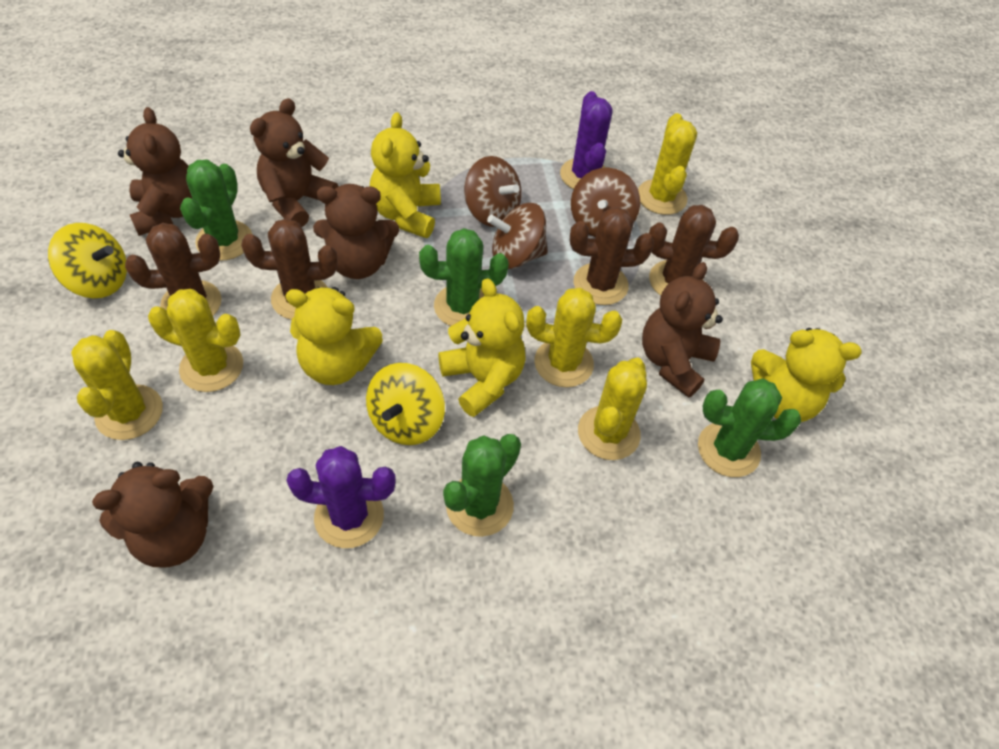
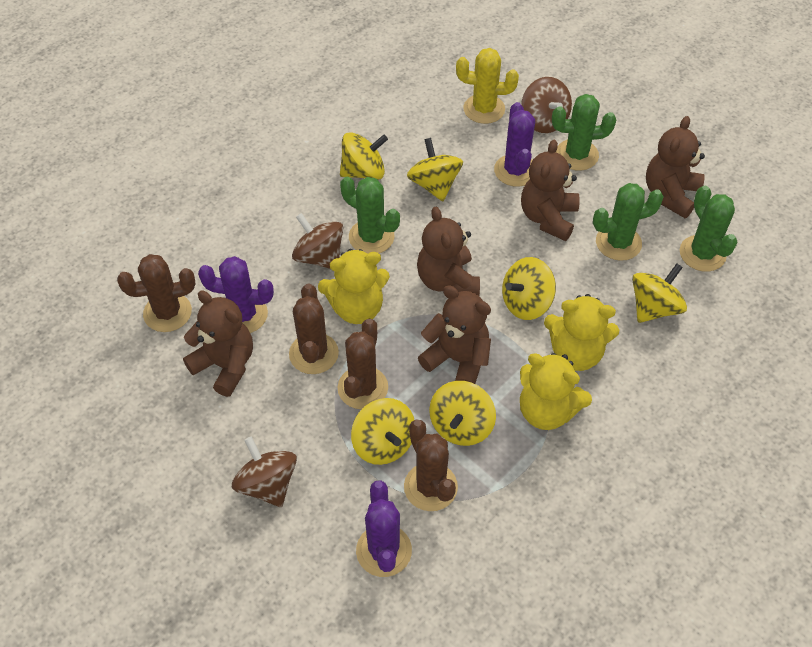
purple cactus: [286,446,396,548] [560,91,612,189] = 2 -> [198,256,274,333] [356,480,412,577] [494,102,535,187] = 3
yellow cactus: [71,330,163,440] [148,289,243,392] [526,288,622,387] [578,358,647,460] [638,113,697,215] = 5 -> [456,48,519,124] = 1
yellow spinning top: [48,223,127,298] [366,363,445,445] = 2 -> [340,132,388,180] [351,398,414,465] [407,138,463,201] [429,381,496,446] [502,257,556,320] [632,263,687,323] = 6
yellow teddy bear: [285,287,383,385] [370,112,441,238] [438,278,526,417] [751,328,862,422] = 4 -> [318,249,390,324] [520,353,592,430] [544,294,619,371] = 3

